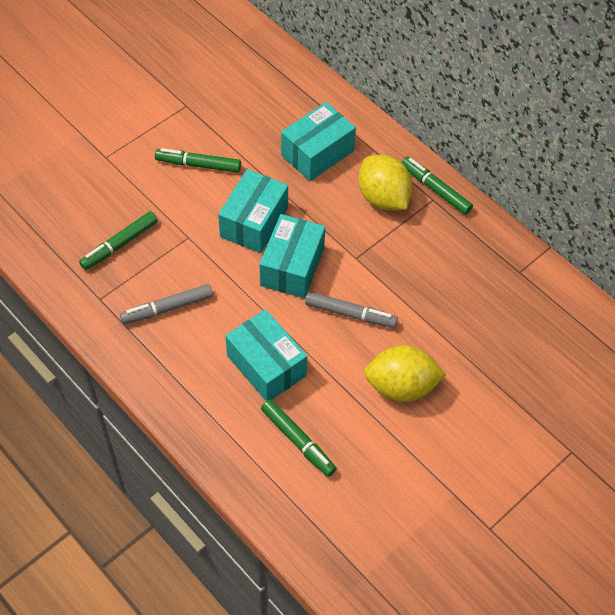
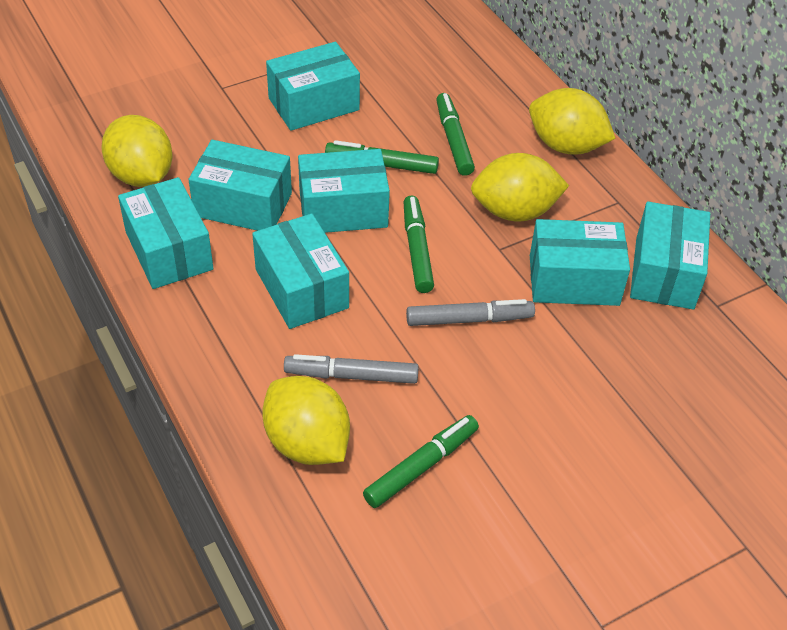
turquoise box: [218,169,288,253] [226,309,307,401] [259,214,325,298] [281,102,356,181] = 4 -> [118,177,214,289] [188,140,292,231] [252,213,349,329] [266,42,360,131] [298,149,390,233] [530,219,630,306] [630,201,710,310] = 7
yellow lemon: [358,155,412,211] [364,345,446,402] = 2 -> [101,115,173,187] [262,376,350,465] [471,153,569,222] [529,88,616,155] = 4

